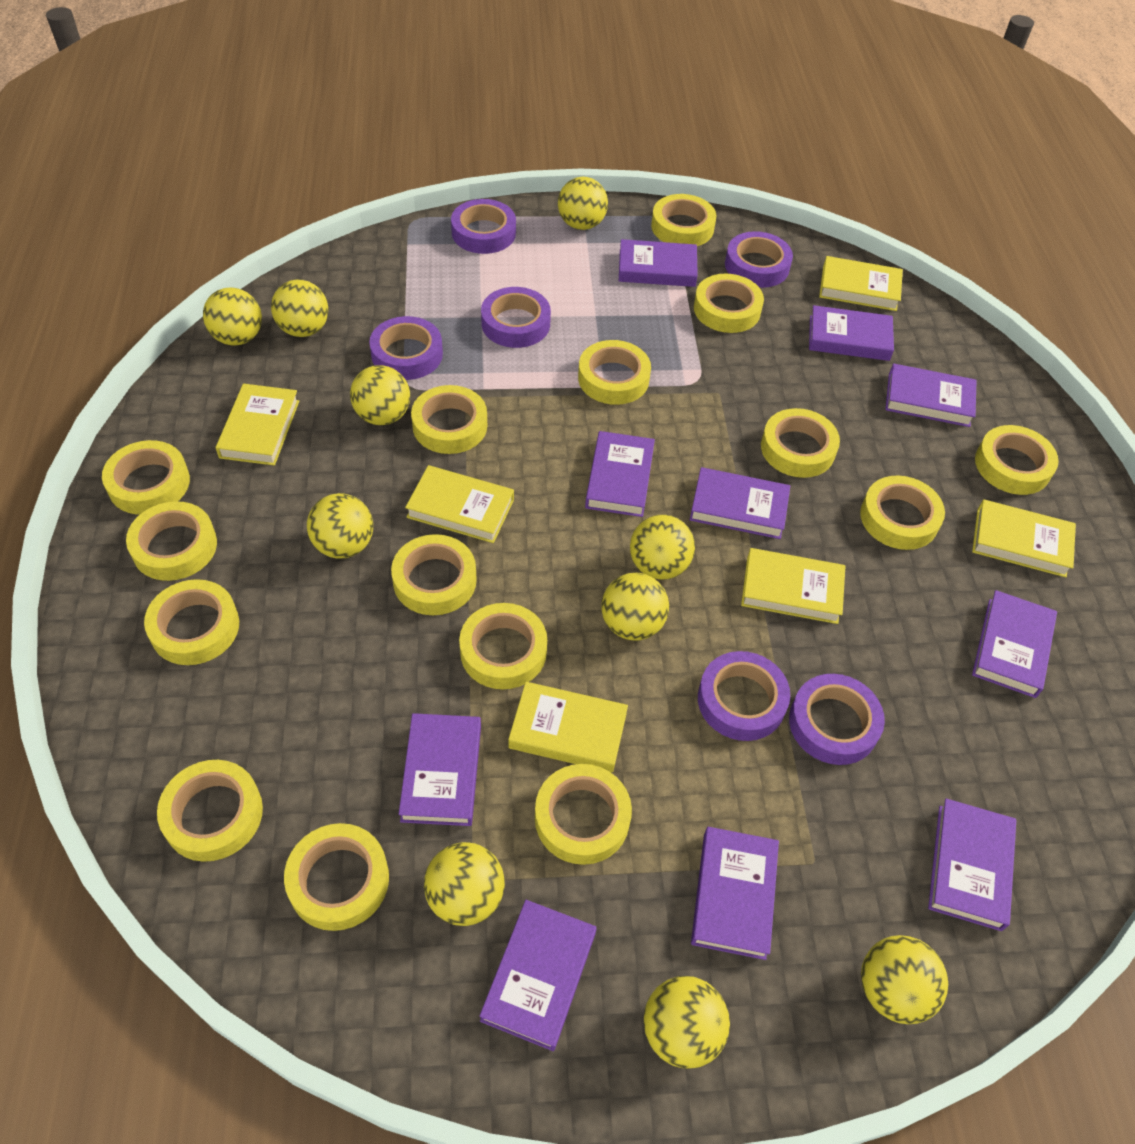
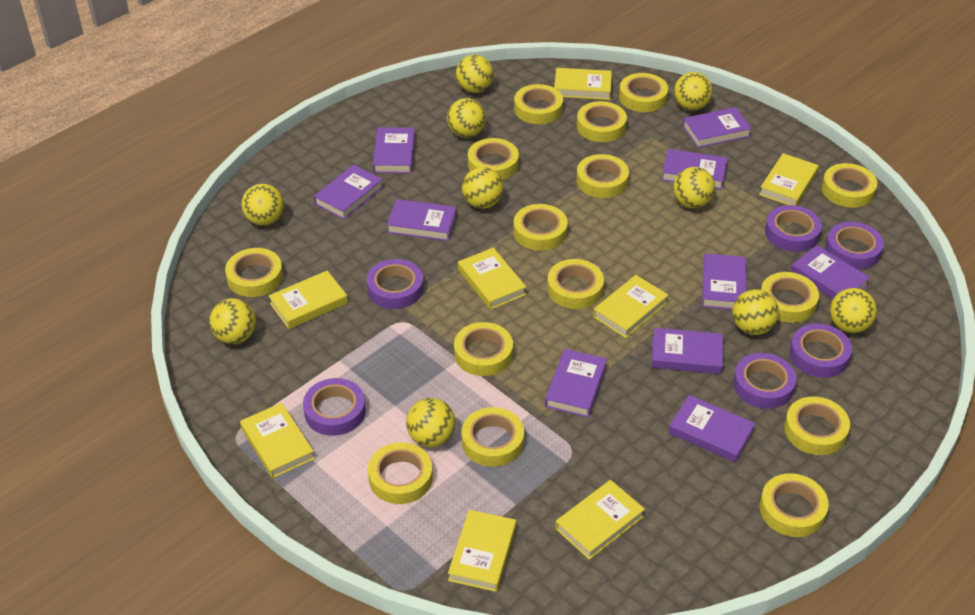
yellow book: [216,384,299,466] [405,465,514,543] [508,682,628,773] [741,548,845,624] [819,256,903,311] [972,499,1076,577] = 6 -> [240,403,315,478] [269,271,348,329] [448,510,516,592] [458,248,526,310] [554,68,612,100] [555,480,645,560] [593,275,669,338] [759,153,819,206] = 8

